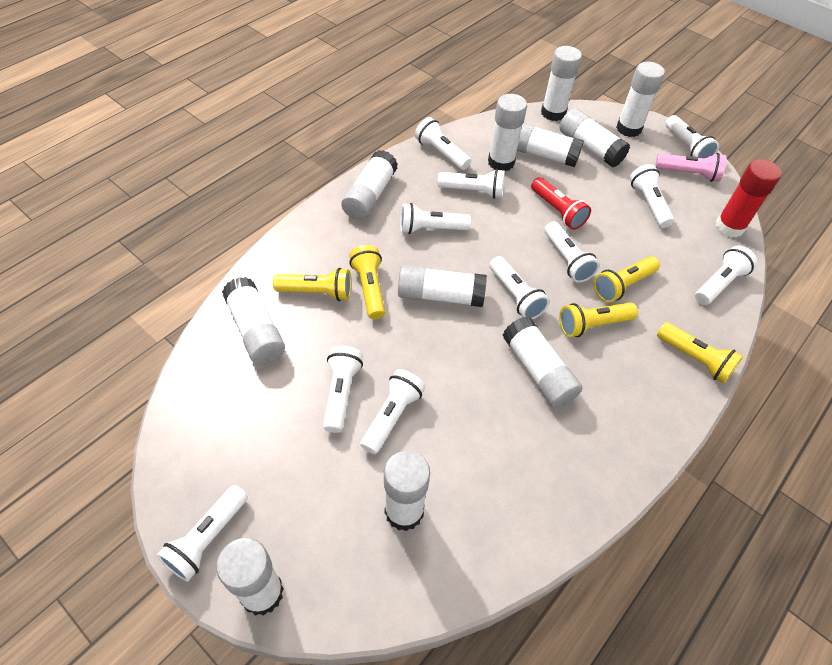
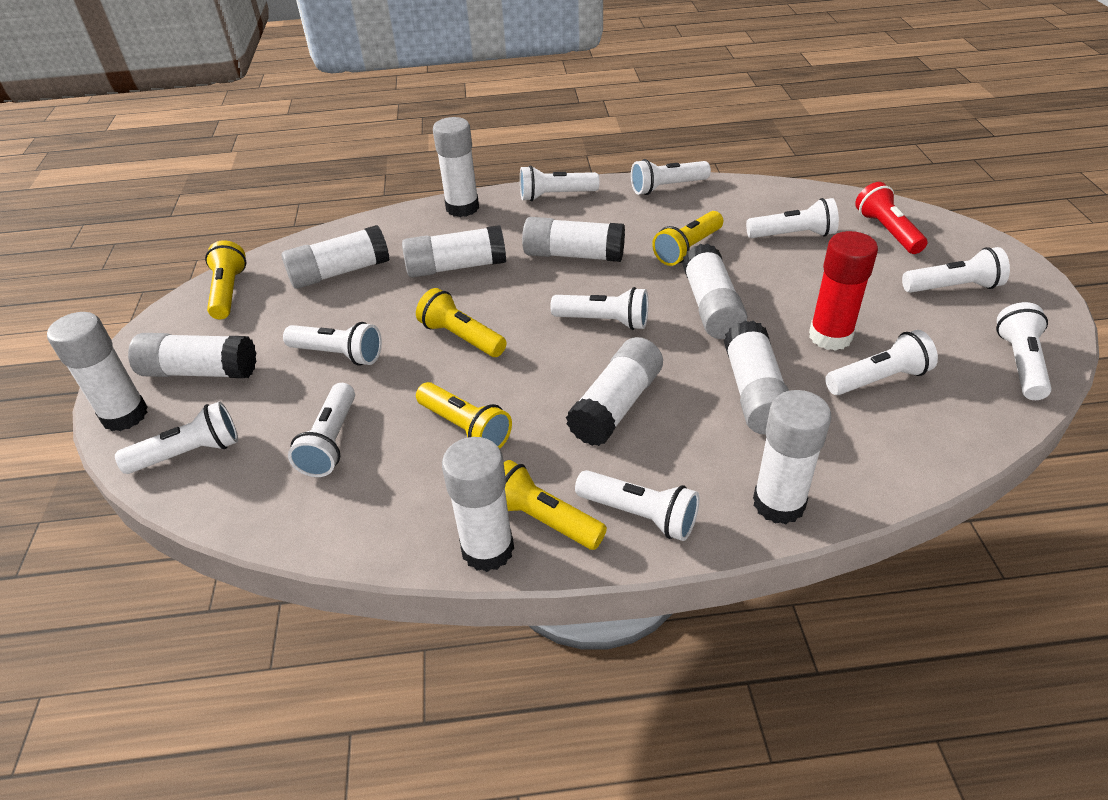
pink flashlight: [655,153,726,182] = 1 -> none = 0

